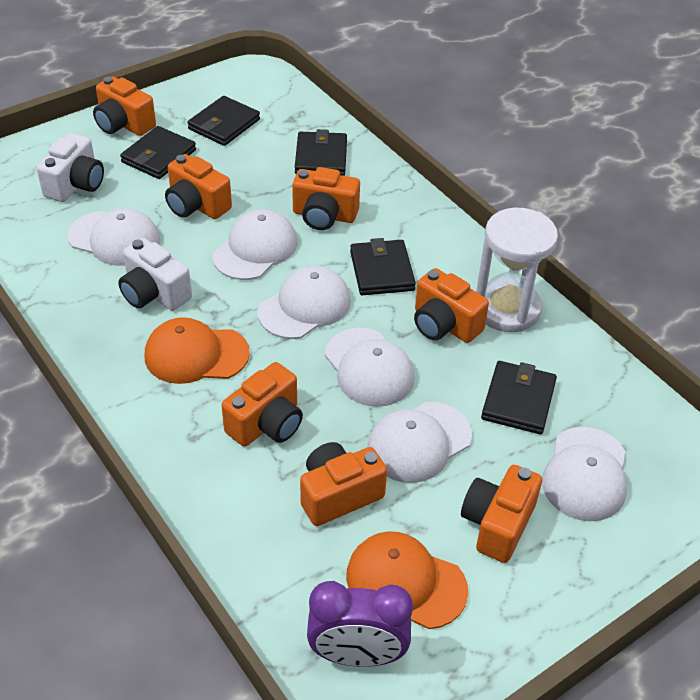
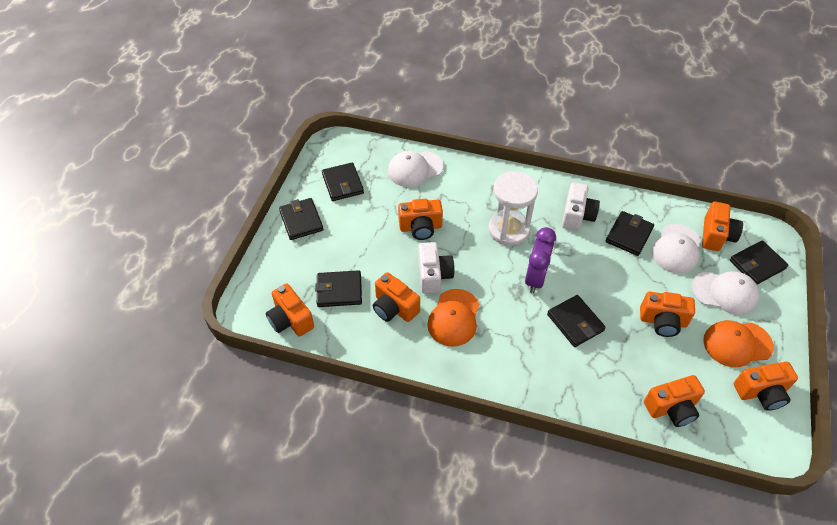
black wallet: [120,126,196,179] [187,96,260,146] [295,129,347,176] [350,238,416,295] [481,361,557,434] = 5 -> [279,198,324,240] [315,270,362,307] [322,162,364,201] [547,295,606,347] [606,211,654,256] [730,240,788,285] = 6
white cap: [67,208,160,266] [212,209,297,280] [258,265,351,339] [325,328,415,407] [368,402,472,483] [542,427,627,521] = 6 -> [388,151,444,187] [652,224,701,274] [691,271,760,315] = 3

